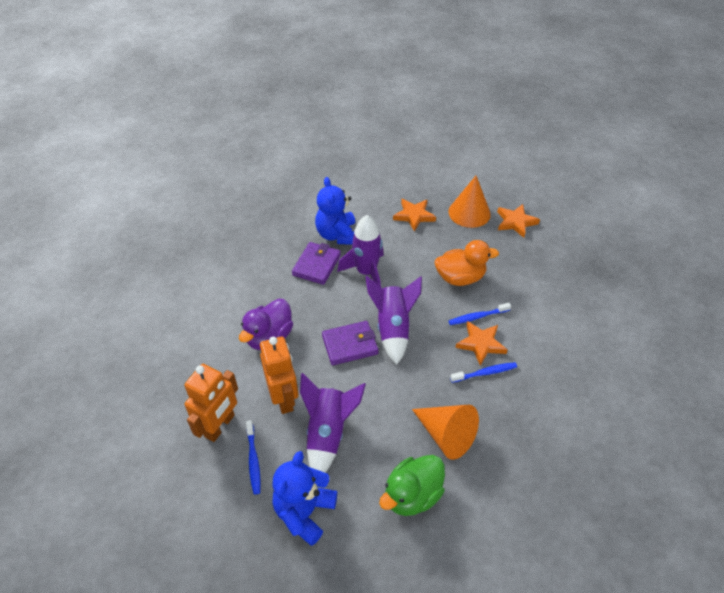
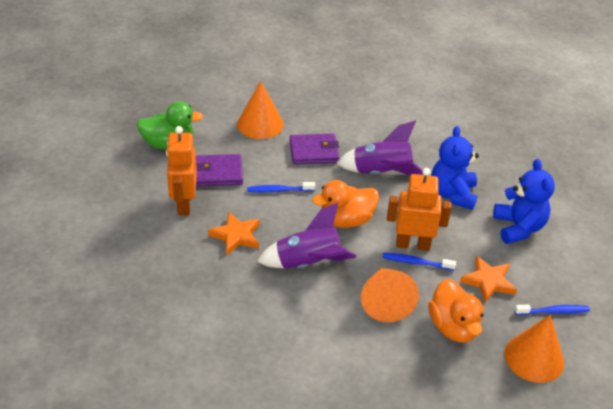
orange cone: [412,405,479,460] [448,176,491,228] = 2 -> [237,81,284,139] [361,268,419,322] [504,315,564,383] = 3
orange duck: [435,240,499,286] = 1 -> [312,180,379,228] [428,279,484,343] = 2
orange star: [393,199,436,232] [455,321,508,366] [497,204,540,238] = 3 -> [208,212,260,256] [460,256,517,303] = 2
purple duck: [239,299,293,350] = 1 -> none = 0
purple rocket: [300,373,366,473] [337,215,384,287] [365,276,422,365] = 3 -> [257,202,356,269] [336,121,423,175] = 2

